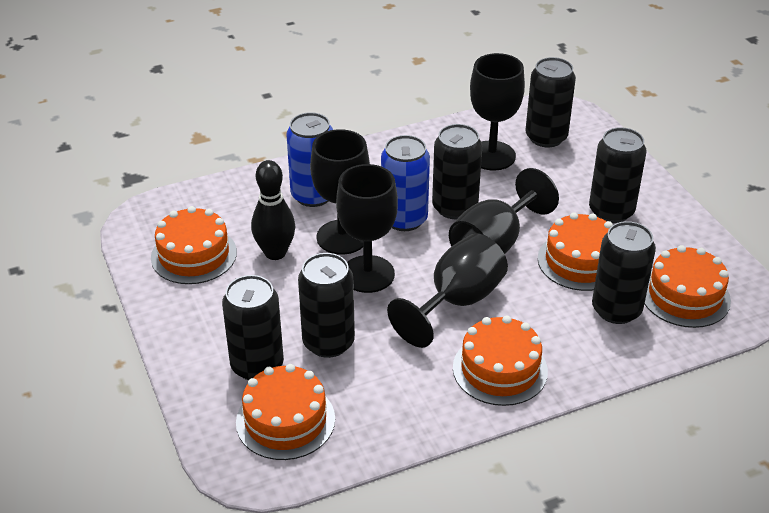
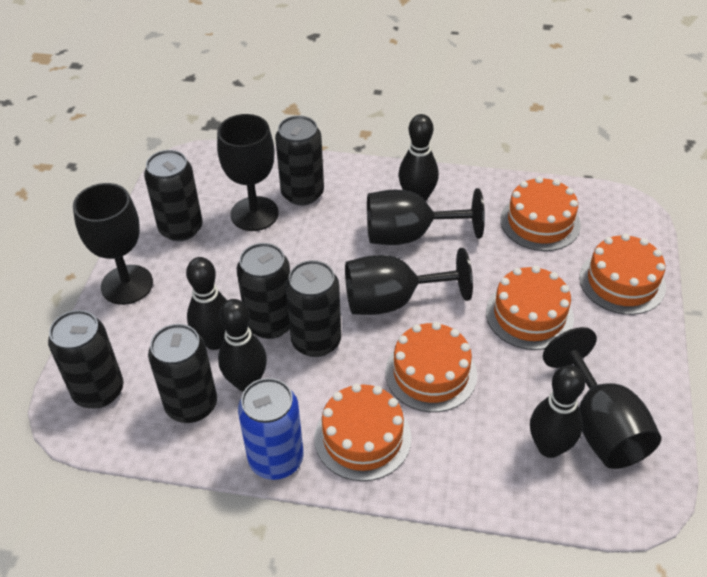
black bowling pin: [251,160,296,260] = 1 -> [186,257,227,350] [218,299,267,392] [398,114,439,201] [530,365,585,458] = 4
blue can: [286,112,333,207] [381,135,430,231] = 2 -> [238,378,304,480] = 1

